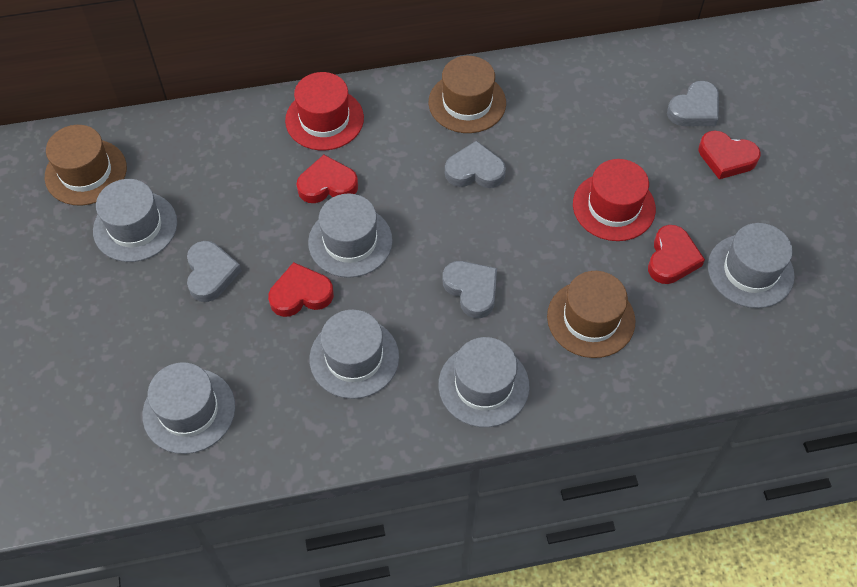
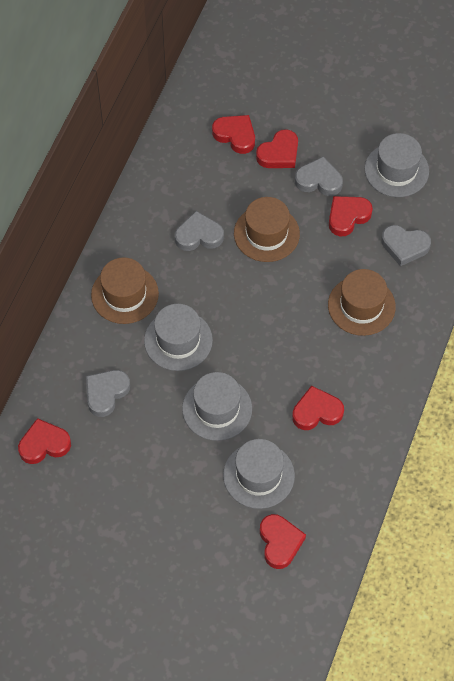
grey hat: [93,179,177,262] [142,362,235,454] [308,193,393,278] [309,310,399,399] [438,337,530,427] [708,223,795,308] = 6 -> [144,304,213,371] [182,372,252,441] [223,439,295,509] [365,133,429,197] = 4
red hat: [285,72,364,150] [573,159,656,241] = 2 -> none = 0
red heart: [268,262,334,317] [296,155,358,203] [648,225,705,284] [698,130,761,179] = 4 -> [18,418,71,464] [212,115,255,154] [256,129,298,168] [260,514,306,569] [292,385,344,430] [329,196,373,236] = 6

